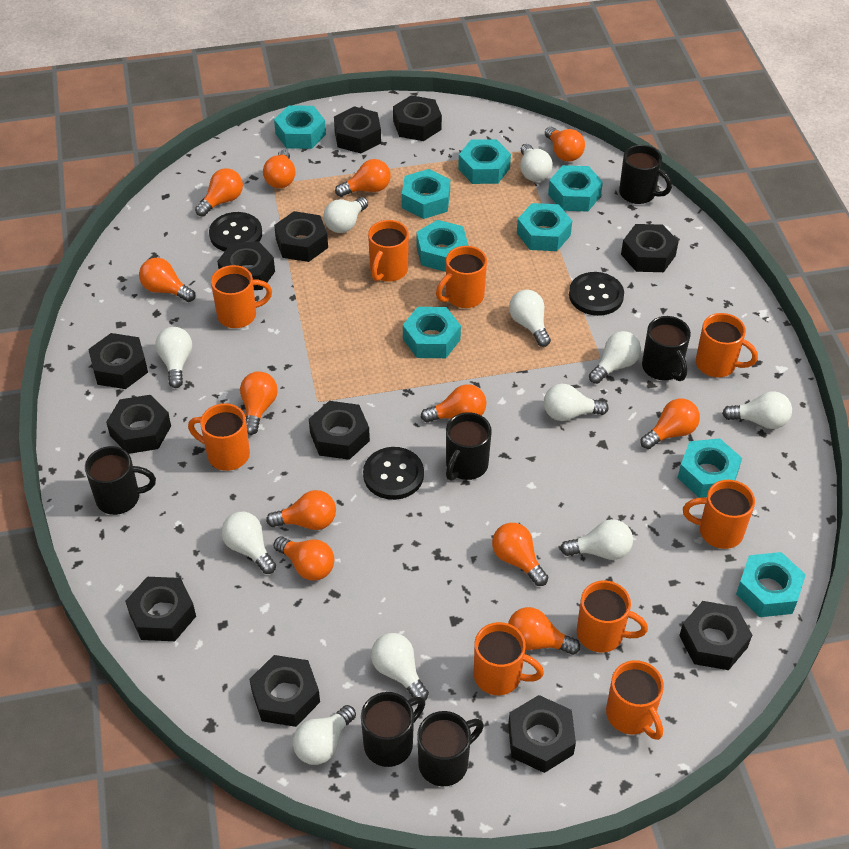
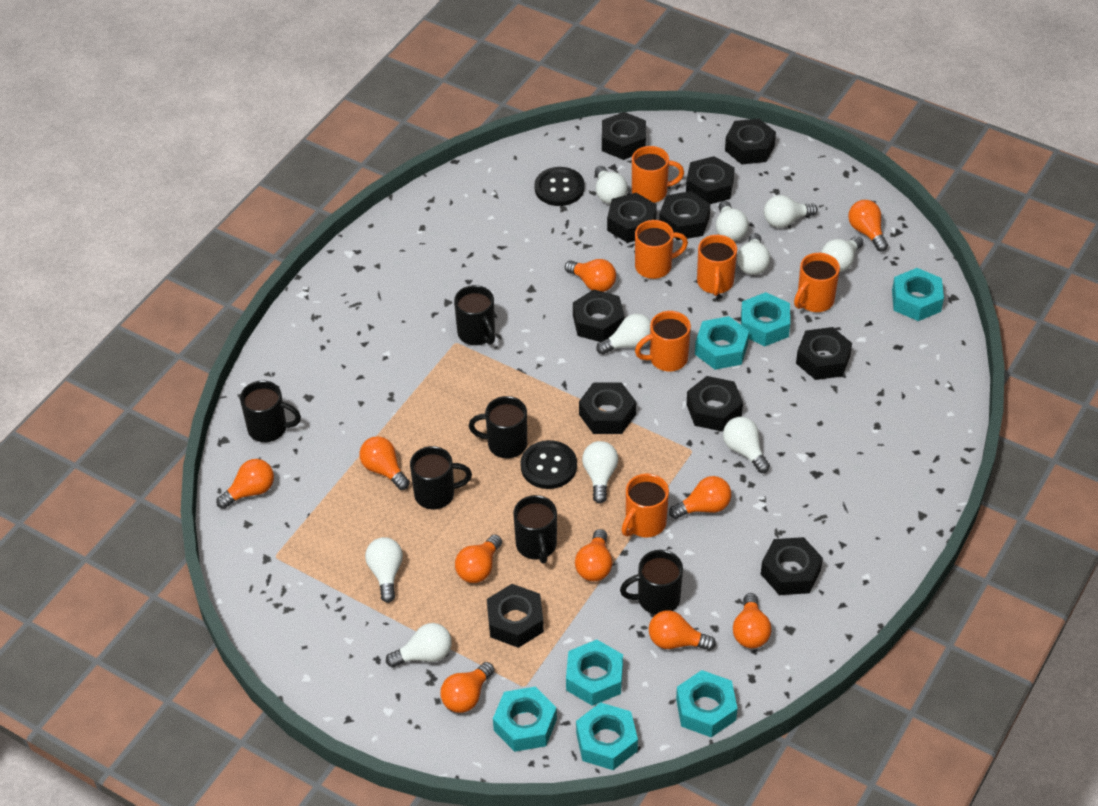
black button: [209,212,262,252] [363,447,424,500] [569,272,624,316] = 3 -> [521,440,577,489] [534,167,585,206] = 2
black nut: [88,333,148,389] [106,395,171,454] [125,577,196,641] [217,241,275,290] [249,655,320,727] [274,211,328,262] [309,401,370,460] [334,106,381,153] [393,95,442,141] [508,695,576,773] [621,224,679,272] [679,601,752,670] = 12 -> [487,584,544,648] [573,289,625,342] [579,383,636,434] [602,112,646,160] [607,193,657,243] [659,191,710,240] [686,156,735,204] [686,376,743,432] [725,119,776,165] [761,537,823,595] [796,327,852,380] = 11
orange light bulb: [139,258,195,302] [195,168,243,217] [240,371,278,435] [263,150,296,188] [266,490,336,530] [273,537,334,581] [335,159,391,197] [421,384,486,423] [492,523,548,586] [508,607,580,655] [545,127,585,162] [641,398,700,449] = 12 -> [216,459,274,509] [359,436,410,490] [440,662,495,713] [455,535,502,583] [565,259,616,292] [575,529,612,581] [649,610,716,651] [669,476,731,519] [733,593,771,648] [848,200,888,252] = 10
orange mug: [188,403,250,471] [211,265,272,328] [368,220,409,282] [436,246,487,308] [474,622,544,695] [577,581,648,652] [606,660,664,740] [683,480,755,549] [696,313,758,377] = 9 -> [622,473,669,538] [632,146,684,203] [635,220,688,279] [635,311,691,371] [697,235,737,296] [794,253,840,312] = 6
turquoise nut: [274,105,326,149] [402,169,450,219] [403,307,461,358] [416,220,468,272] [458,139,511,184] [517,203,572,251] [548,165,603,212] [678,438,742,498] [736,552,806,617] = 9 -> [493,686,557,752] [566,639,623,706] [576,702,638,770] [676,670,737,737] [695,316,749,370] [741,292,790,346] [892,268,944,321] = 7
white light bulb: [156,327,192,388] [222,512,276,574] [293,705,356,765] [323,197,368,233] [371,633,429,701] [509,290,551,347] [520,144,553,182] [544,384,609,421] [560,519,633,560] [589,331,641,384] [722,391,792,429] = 11 -> [365,537,403,603] [386,623,452,668] [582,441,618,503] [595,166,628,204] [596,314,651,355] [716,201,749,241] [723,417,770,473] [737,233,770,275] [764,195,818,228] [821,236,863,272] = 10

